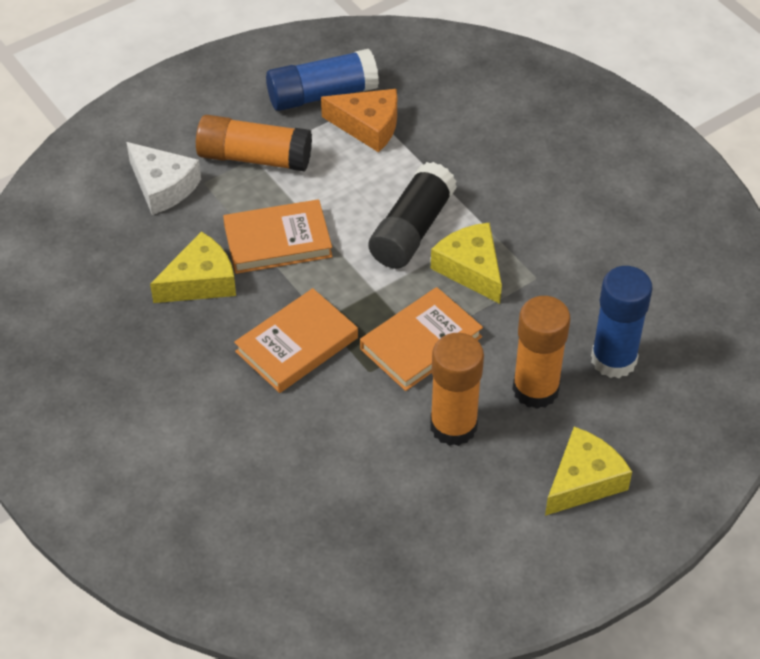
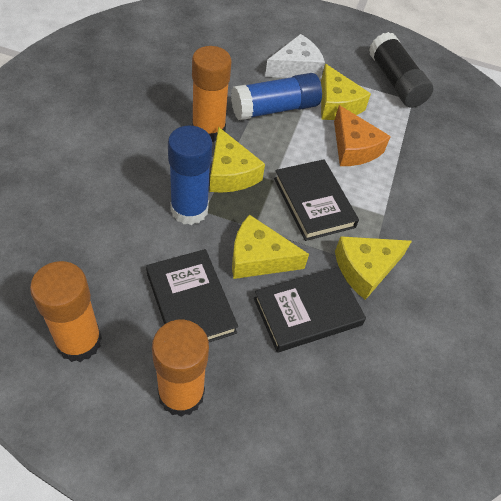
black book: none = 0 -> [146,249,238,342] [254,267,366,352] [274,159,359,241] = 3
orange book: [223,199,333,274] [234,288,358,393] [360,287,483,391] = 3 -> none = 0
yellow cheese: [150,232,236,303] [431,222,502,304] [545,427,632,516] = 3 -> [210,127,265,193] [232,214,309,279] [321,64,371,120] [335,236,412,300] = 4

